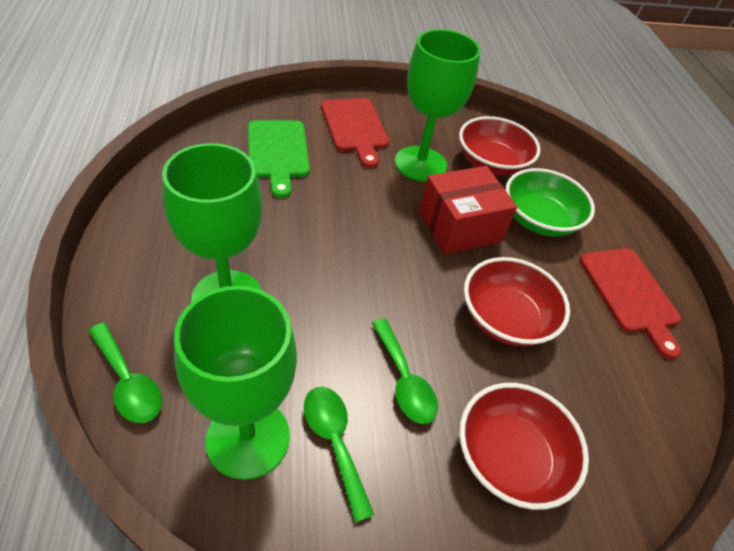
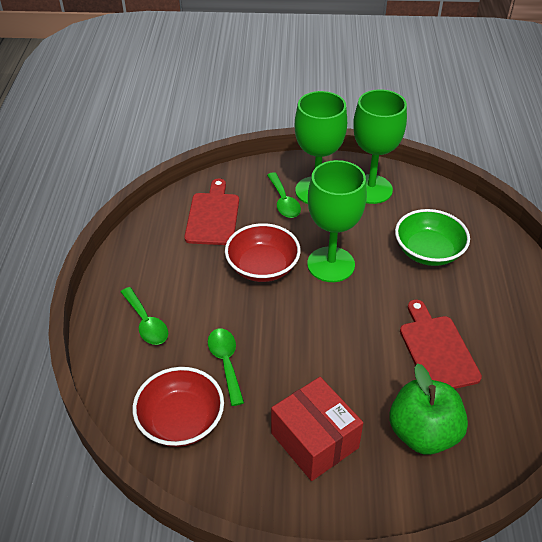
green apple: none = 0 -> [390,363,468,455] = 1
green cutting board: [248,120,310,198] = 1 -> none = 0
red bowl: [459,116,541,175] [459,383,589,510] [464,257,570,347] = 3 -> [133,367,224,447] [225,223,301,282] = 2

